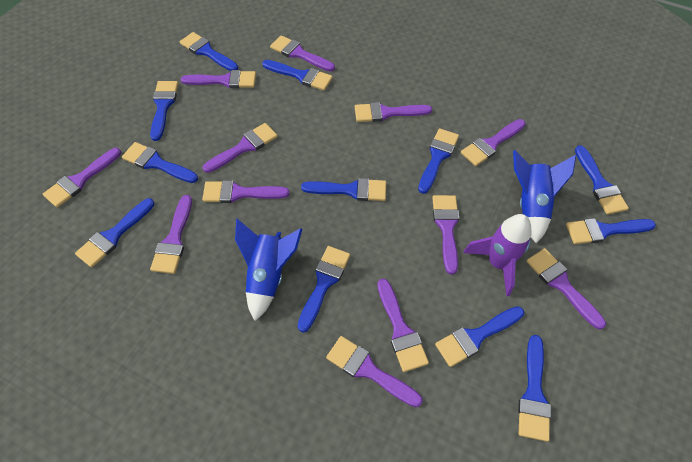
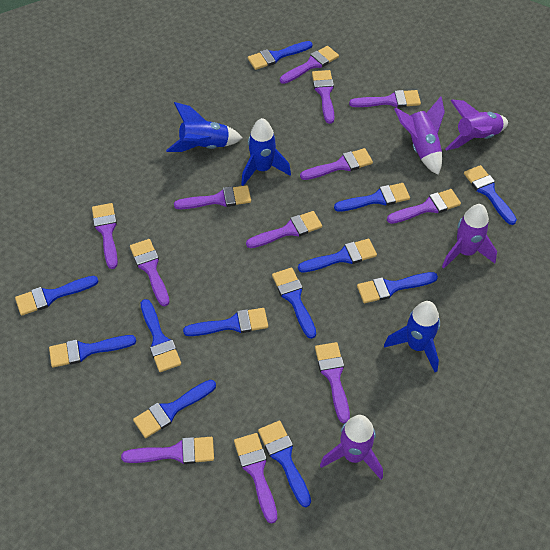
blue rocket: [235,219,302,321] [513,150,576,243] = 2 -> [166,102,242,152] [241,118,291,186] [384,301,440,372] = 3
purple rocket: [463,214,532,296] = 1 -> [320,415,383,479] [394,97,445,175] [442,204,497,268] [446,100,508,150] = 4

